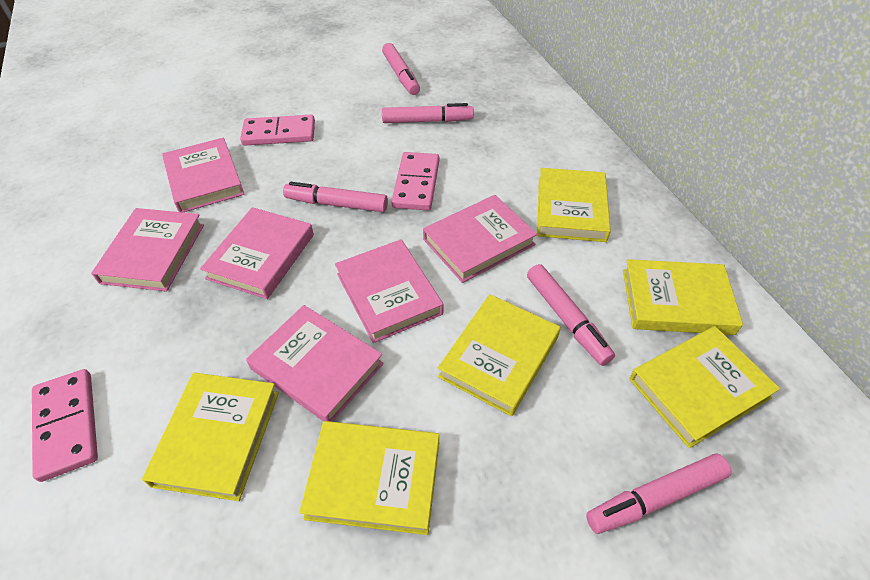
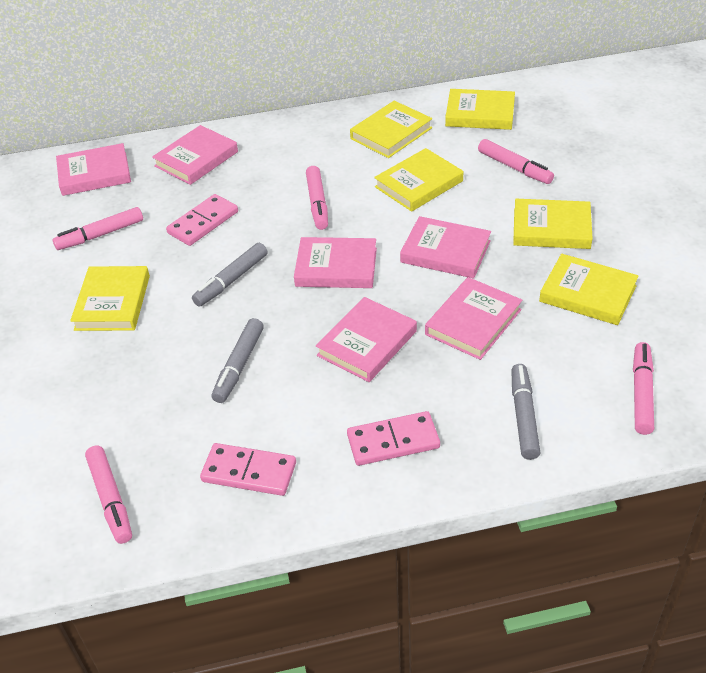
grey marker: none = 0 -> [192,243,268,306] [212,318,264,403] [511,364,540,460] = 3

